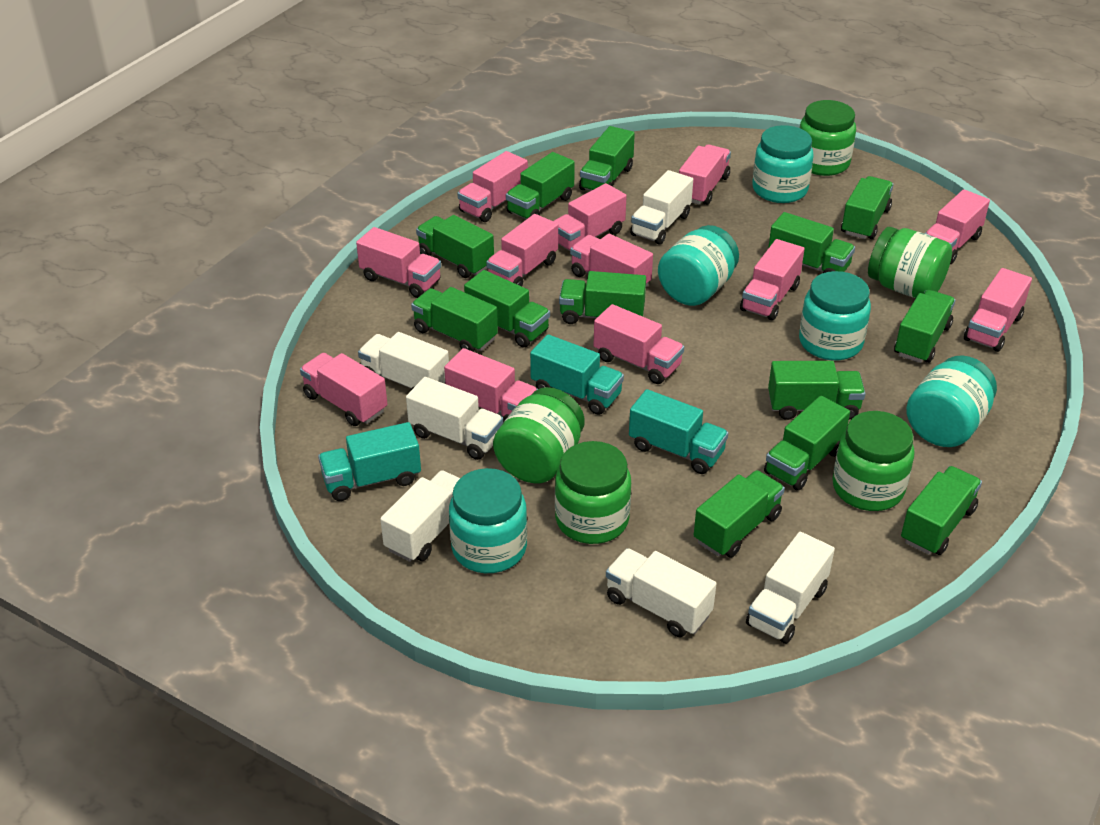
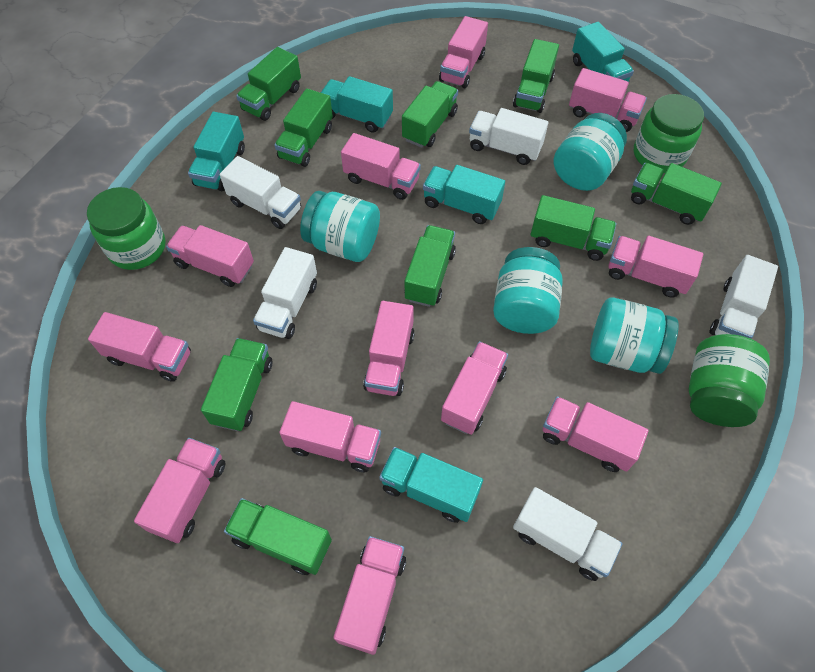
green jar: [493,387,585,483] [555,441,631,544] [800,100,856,176] [832,411,915,511] [868,227,952,298] = 5 -> [87,187,166,270] [634,94,704,173] [689,334,770,427] = 3
green truck: [411,287,498,352] [416,215,494,278] [464,270,550,348] [506,152,575,219] [559,271,646,324] [579,126,635,191] [694,470,785,558] [764,396,850,491] [768,212,855,273] [768,361,866,420] [841,176,893,239] [894,290,955,363] [901,466,982,555] = 13 -> [201,338,272,431] [224,498,332,575] [236,47,301,121] [274,88,333,167] [402,81,458,148] [404,225,456,307] [513,39,559,113] [531,195,616,261] [631,163,722,225] = 9
turquoise jar: [449,468,527,573] [658,225,739,306] [752,125,814,203] [799,271,871,361] [906,355,997,447] = 5 -> [300,191,380,262] [493,247,563,334] [553,113,627,191] [590,297,679,374] = 4
turquoise truck: [318,422,421,501] [530,334,624,415] [629,389,728,474] = 3 -> [188,112,245,191] [321,76,393,133] [379,447,483,523] [423,165,505,224] [572,22,634,82] = 5
white truck: [358,332,449,390] [380,470,460,562] [406,377,503,460] [606,548,717,637] [630,170,693,245] [746,532,835,644] = 6 -> [220,156,301,229] [253,247,317,339] [469,108,548,165] [513,487,623,581] [710,255,778,339] = 5

